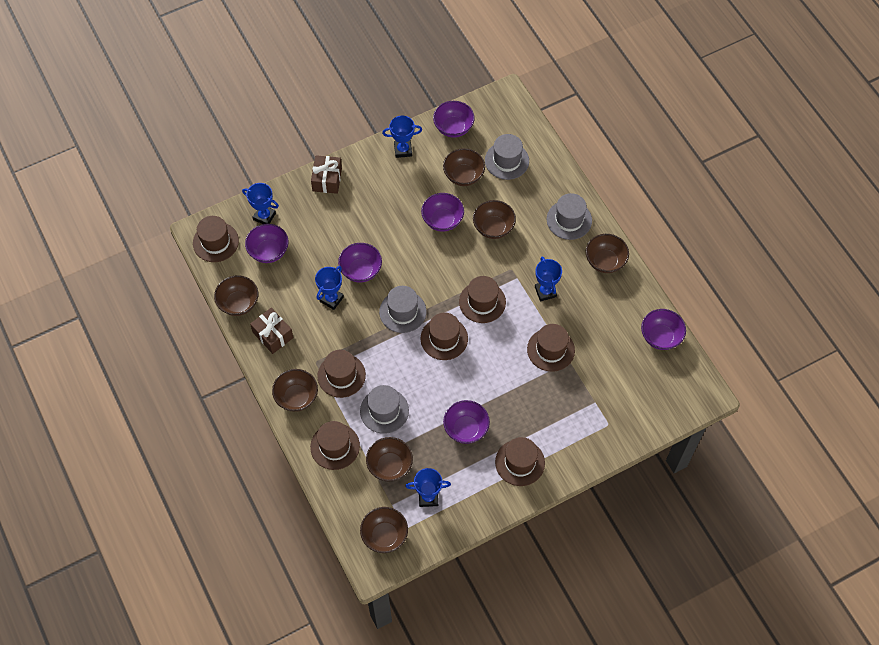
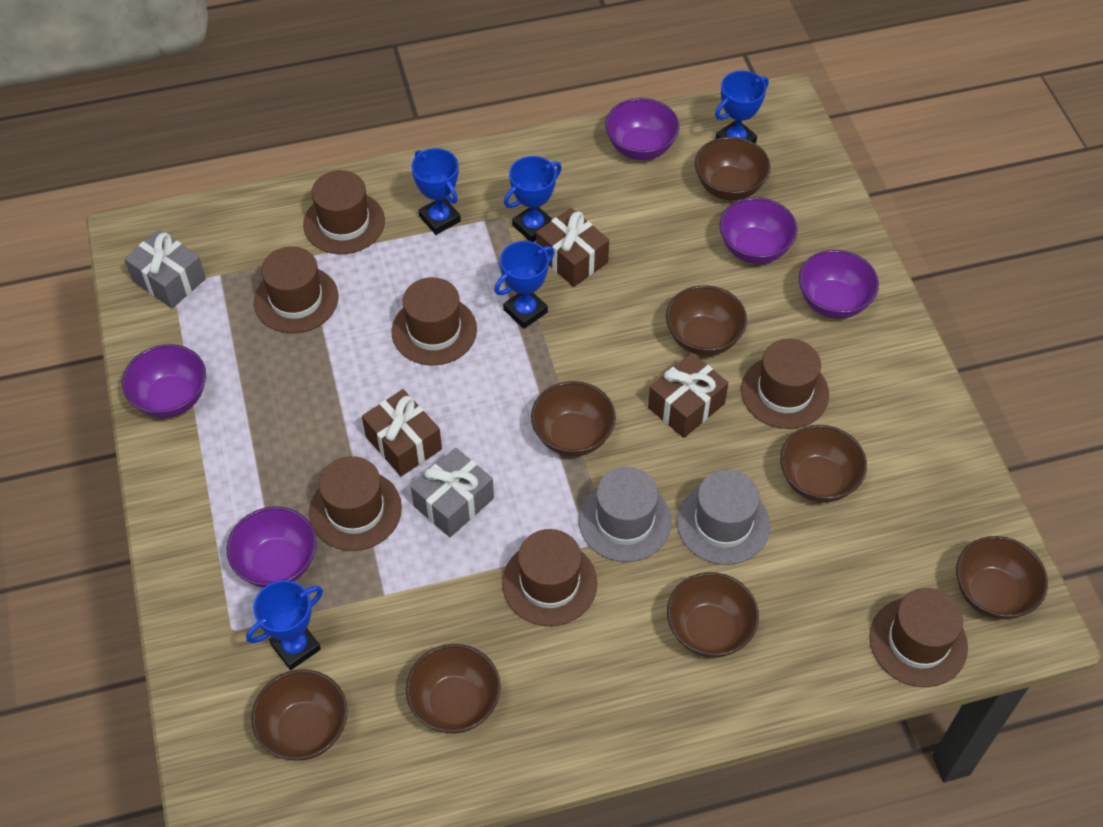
brown bowl: [214,275,258,316] [272,369,318,412] [360,507,408,553] [366,437,413,481] [443,148,485,186] [473,200,516,239] [586,234,629,273] = 7 -> [251,669,348,761] [406,644,501,734] [531,381,616,457] [666,285,747,356] [667,572,759,658] [695,137,771,200] [780,425,867,502] [956,536,1048,620] = 8
brown gift: [250,308,294,354] [311,155,342,194] = 2 -> [362,389,442,476] [536,208,609,287] [648,353,728,438] = 3
grey gift: none = 0 -> [124,230,206,308] [411,448,494,537] = 2
grey hat: [360,385,409,434] [379,286,427,333] [485,134,529,180] [547,193,592,240] = 4 -> [579,467,672,562] [677,470,770,565] = 2
purple bowl: [245,224,289,263] [338,243,382,283] [421,193,464,232] [433,101,475,138] [443,400,490,444] [641,309,686,350] = 6 -> [122,344,206,418] [227,506,317,588] [605,98,679,160] [719,197,798,264] [799,250,879,319] = 5

